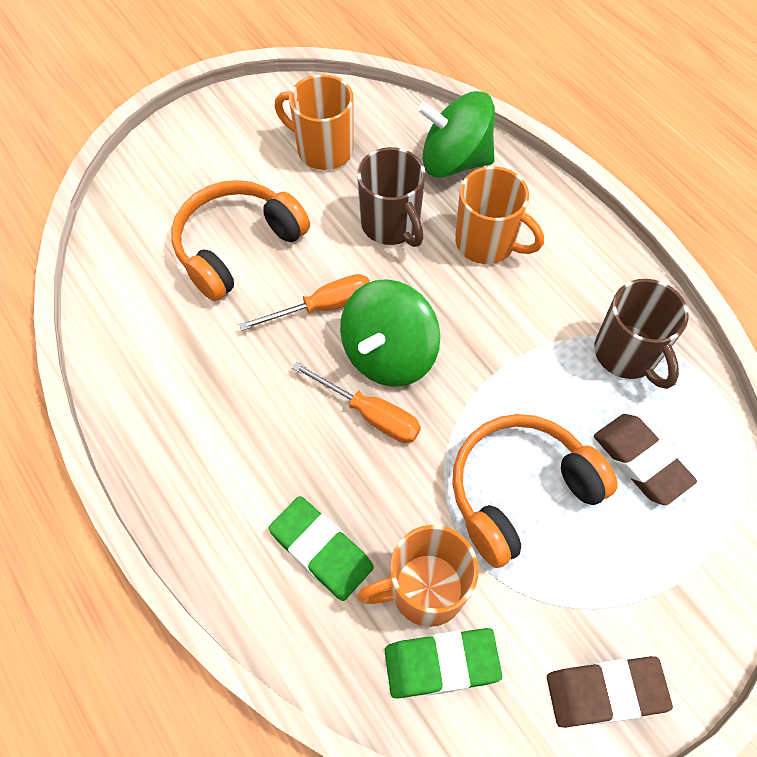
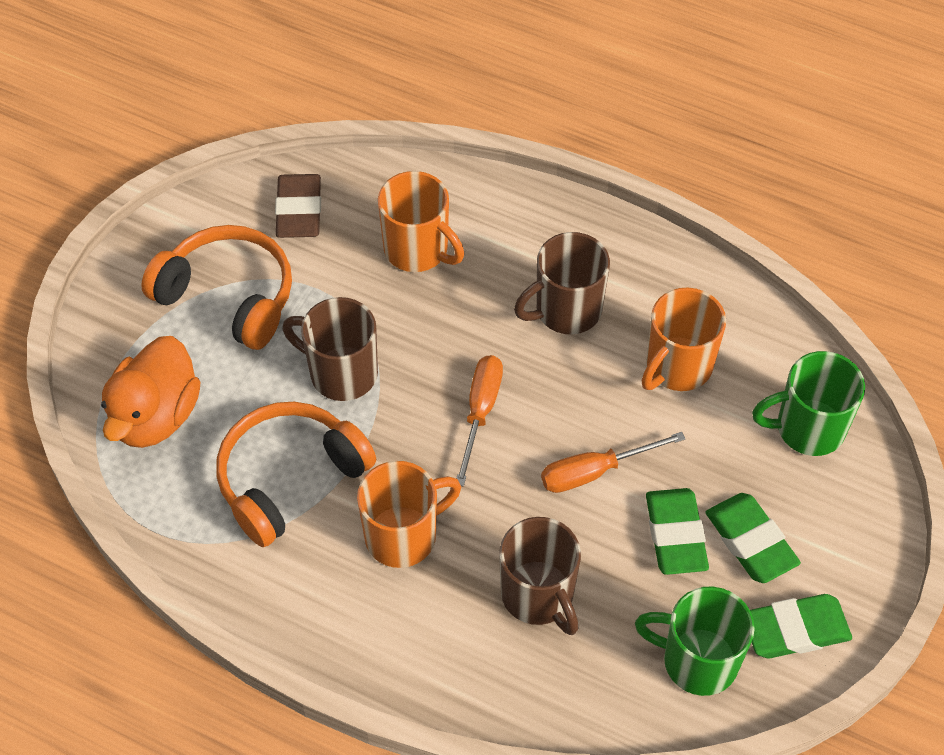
brown eraser: [547,656,673,728] [594,414,697,505] = 2 -> [275,174,321,238] = 1
brown mug: [357,147,425,247] [594,279,689,389] = 2 -> [282,297,378,401] [499,517,581,635] [514,232,610,334] = 3
green eraser: [268,496,374,601] [385,628,502,699] = 2 -> [646,488,709,575] [705,493,801,583] [750,594,852,658] = 3
green mug: none = 0 -> [635,587,755,696] [752,351,865,456] = 2
green spinning top: [340,279,440,386] [418,91,495,178] = 2 -> none = 0
orange duck: none = 0 -> [101,336,201,448] = 1

